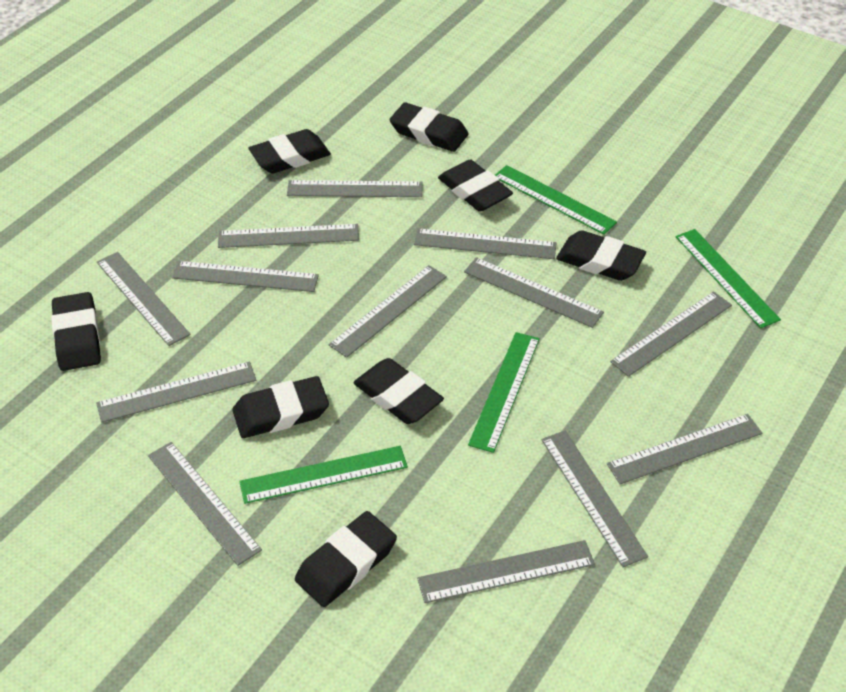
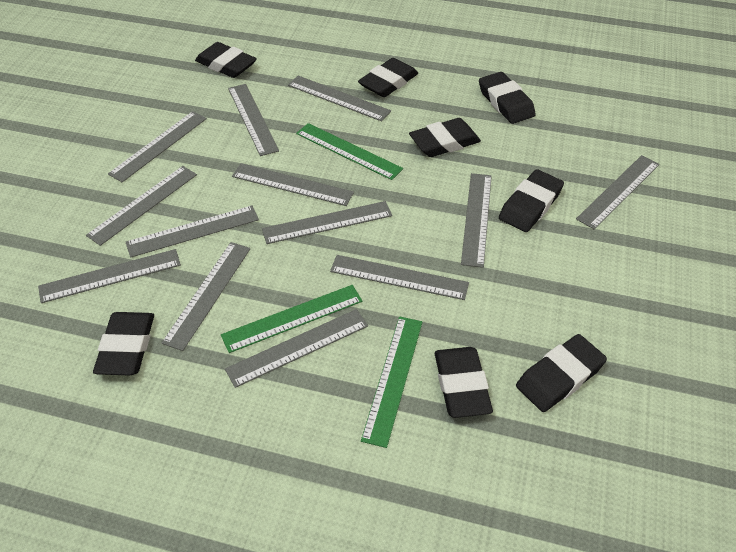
green ruler: [239,446,408,504] [468,332,540,453] [495,165,617,235] [676,229,781,328] = 4 -> [221,285,363,353] [296,123,403,180] [361,316,423,448] = 3

